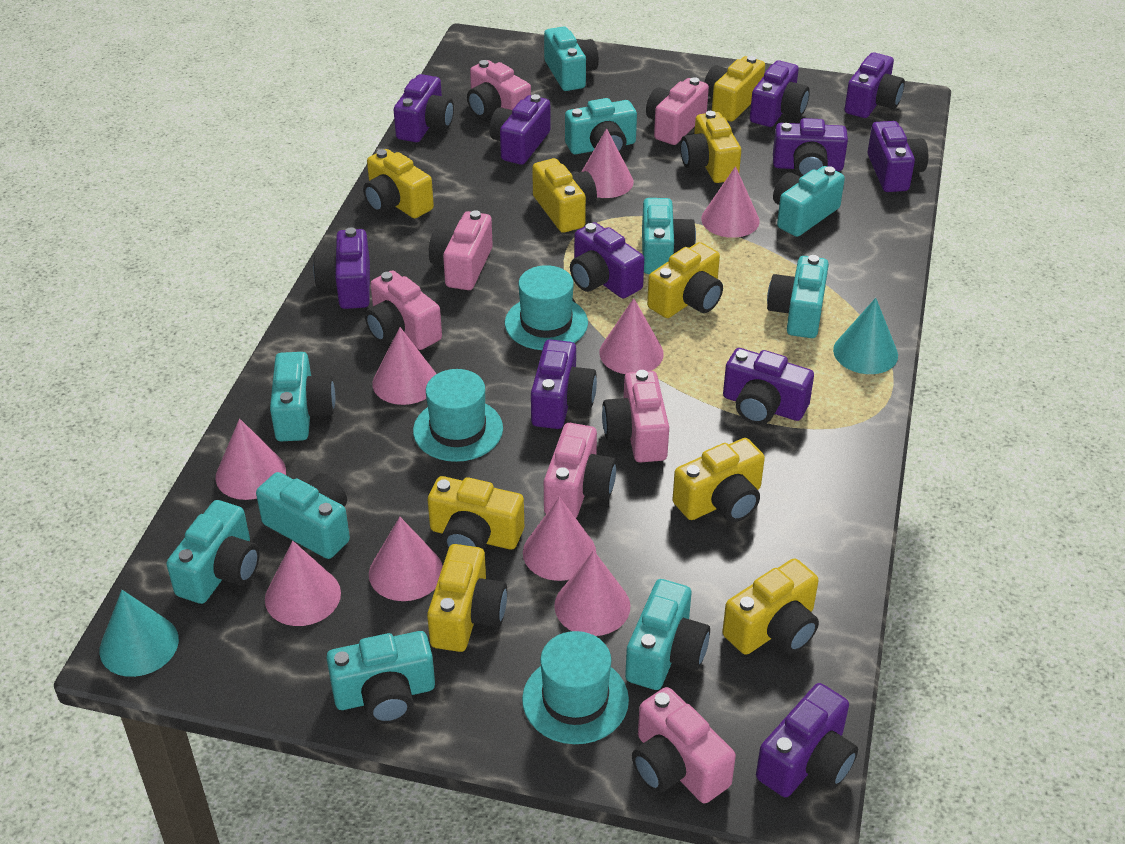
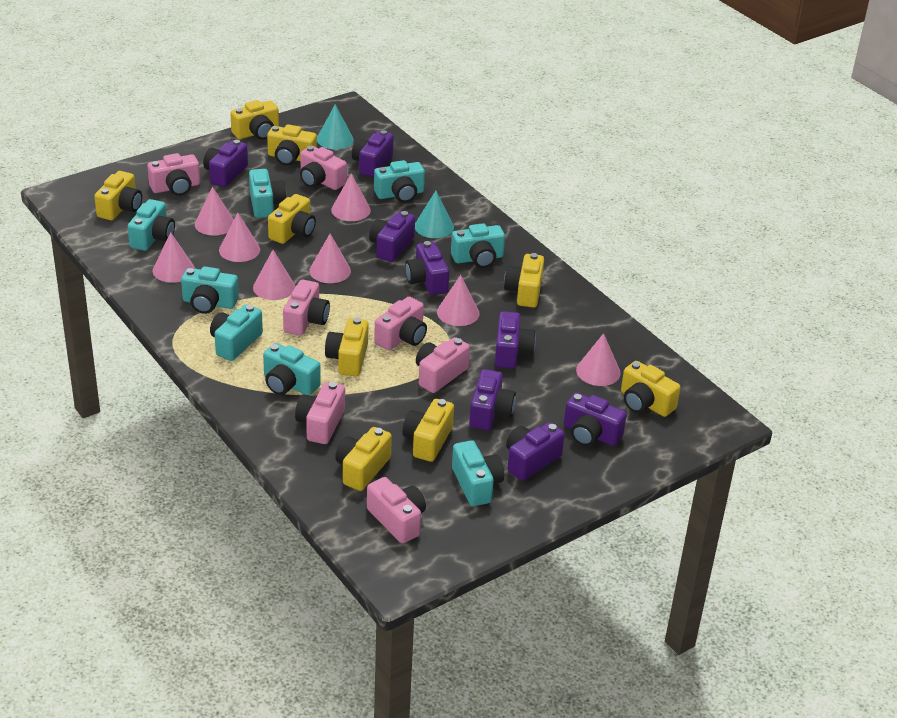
pink cone: [215,419,286,500] [265,541,341,626] [369,517,443,601] [372,327,436,405] [523,497,596,581] [554,550,630,636] [581,128,634,198] [599,298,664,374] [701,166,760,238] = 9 -> [153,232,195,283] [195,187,234,236] [219,213,260,262] [253,250,295,300] [309,234,351,283] [331,173,371,221] [437,275,479,326] [576,333,621,386] = 8
purple camera: [313,227,370,309] [394,74,454,142] [489,94,551,165] [531,339,597,429] [570,222,644,298] [723,348,814,425] [750,60,810,127] [756,683,858,797] [773,118,848,177] [845,52,905,118] [867,121,928,192] = 11 -> [203,140,248,187] [352,130,394,177] [369,211,415,262] [405,241,449,295] [469,369,516,430] [495,311,536,369] [506,422,565,481] [564,392,627,446] = 8
turquoise camera: [166,500,260,604] [256,472,350,559] [270,352,335,441] [326,631,435,724] [544,26,599,91] [565,98,637,154] [625,579,710,690] [642,198,696,274] [767,255,829,338] [773,166,845,237] = 10 -> [128,199,175,251] [181,266,239,314] [210,304,263,361] [249,169,287,218] [263,343,321,395] [374,160,425,203] [451,223,505,268] [452,440,504,506] = 8
turquoise hat: [413,369,503,462] [505,265,588,350] [522,631,629,744] = 3 -> none = 0

